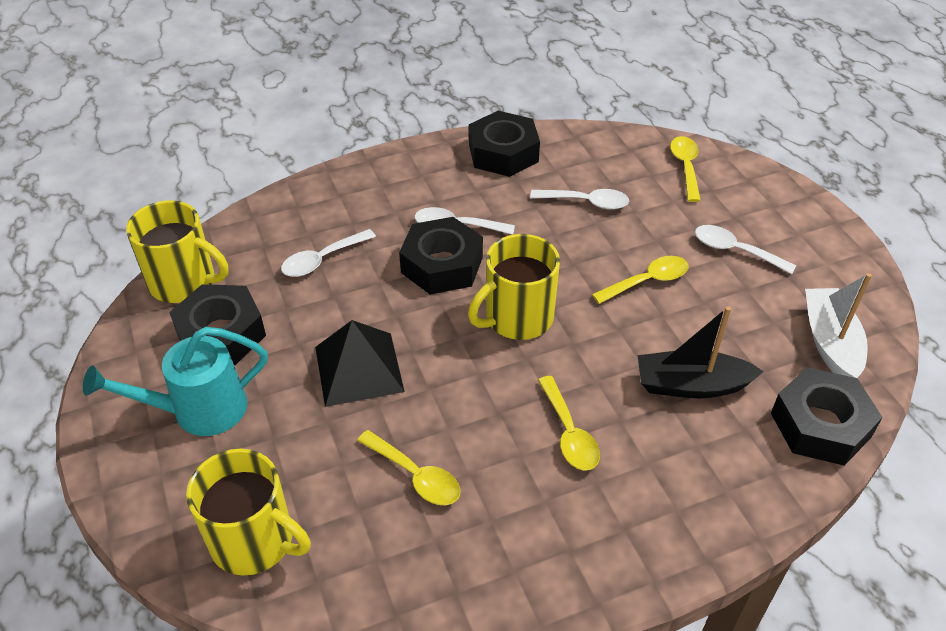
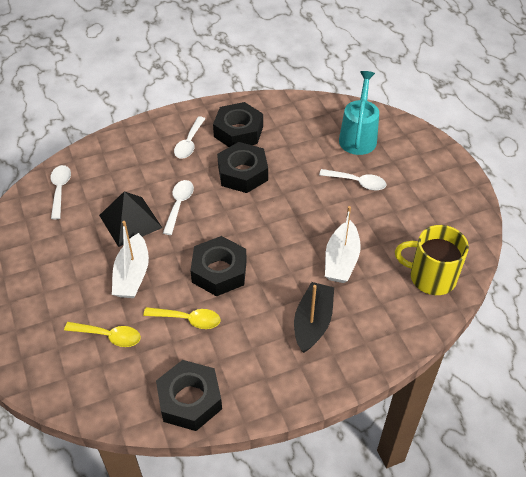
white boat: [805,273,872,378] = 1 -> [112,221,149,298] [325,206,361,283] = 2
yellow mug: [126,200,228,303] [186,449,311,576] [468,234,560,340] = 3 -> [395,225,469,295] = 1
yellow spoon: [357,430,460,505] [538,376,600,471] [592,256,688,304] [670,136,701,202] = 4 -> [64,322,141,347] [143,307,220,329] = 2

